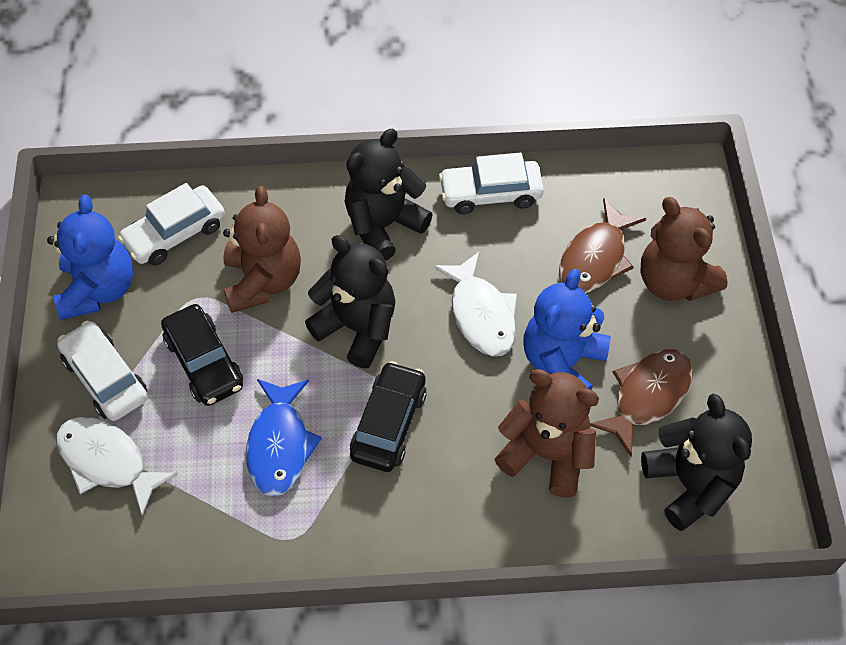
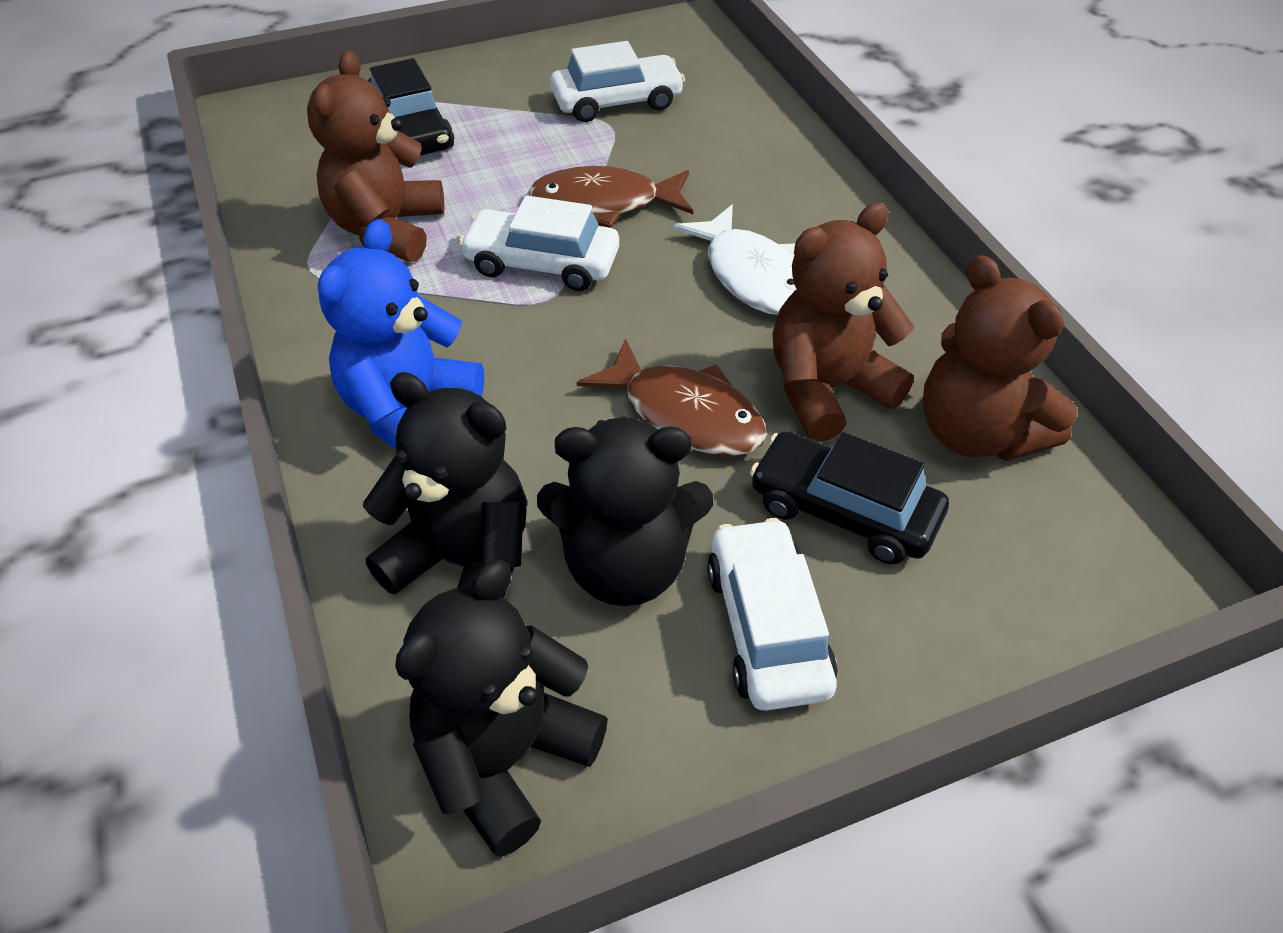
blue fish: [246,379,322,497] = 1 -> none = 0
blue teddy bear: [47,195,133,320] [524,269,611,390] = 2 -> [317,219,484,449] = 1
white fish: [56,417,178,516] [434,251,517,356] = 2 -> [673,205,796,315] = 1

